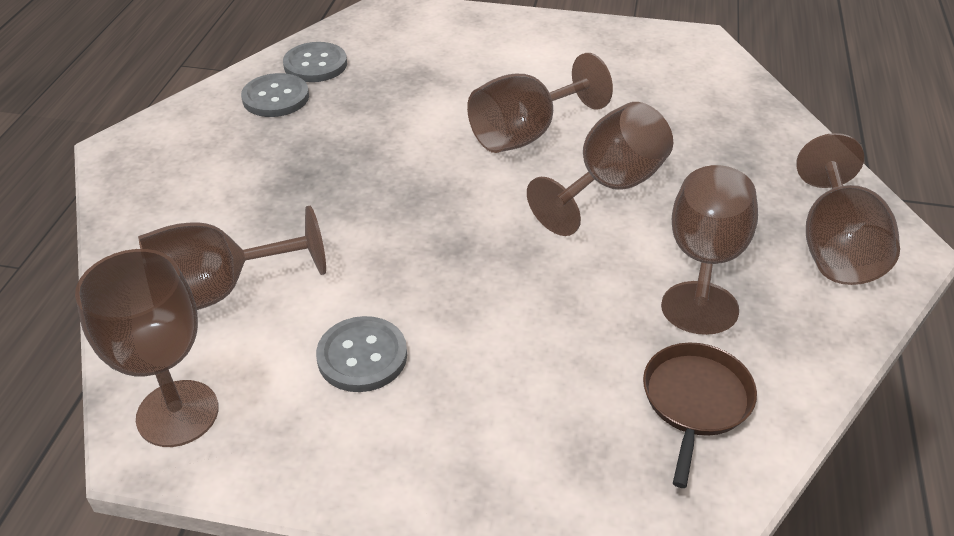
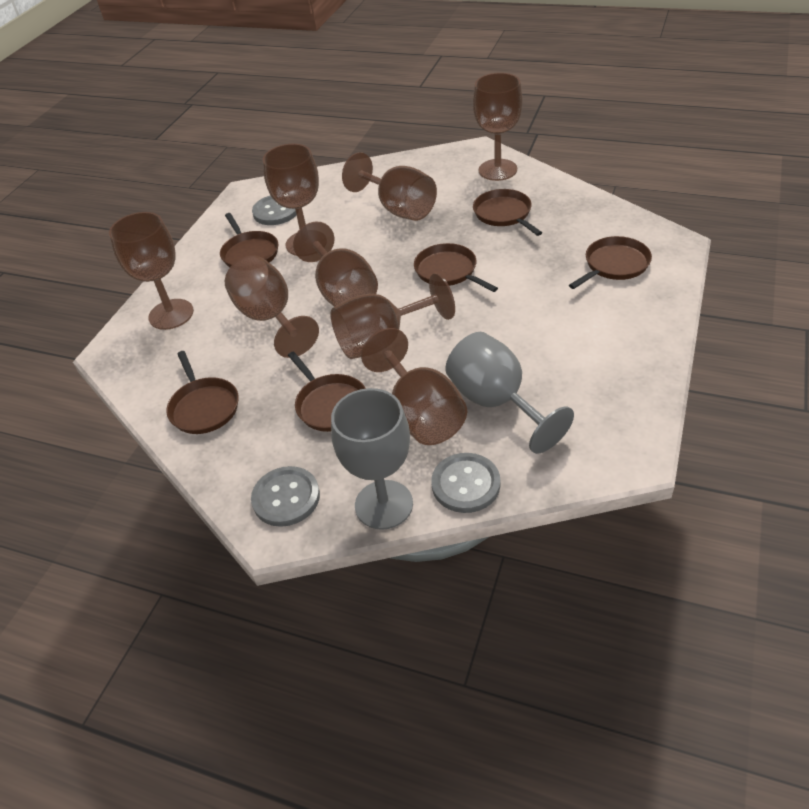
brown goblet: [75,249,219,447] [138,206,326,310] [467,53,613,153] [527,102,673,236] [661,165,758,335] [796,133,900,285] = 6 -> [109,212,194,330] [225,256,319,358] [263,144,319,256] [293,221,378,307] [331,273,455,359] [342,152,437,221] [361,328,467,445] [473,73,523,181] = 8
brown pan: [643,343,757,488] = 1 -> [166,351,239,434] [220,213,278,267] [288,351,366,432] [414,243,498,292] [473,189,542,236] [569,236,652,289] = 6
grey goblet: none = 0 -> [331,388,413,530] [445,332,574,454] = 2

